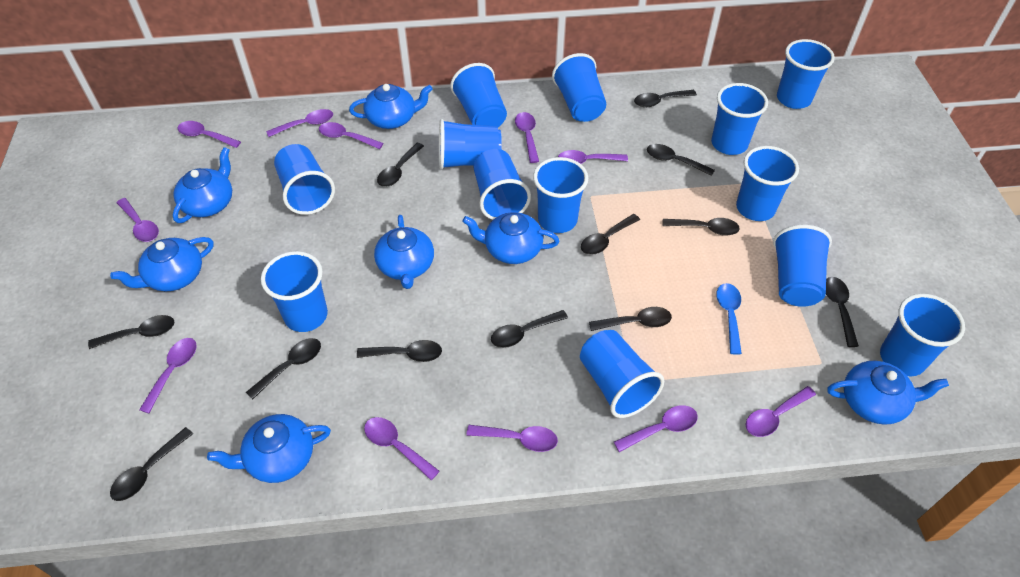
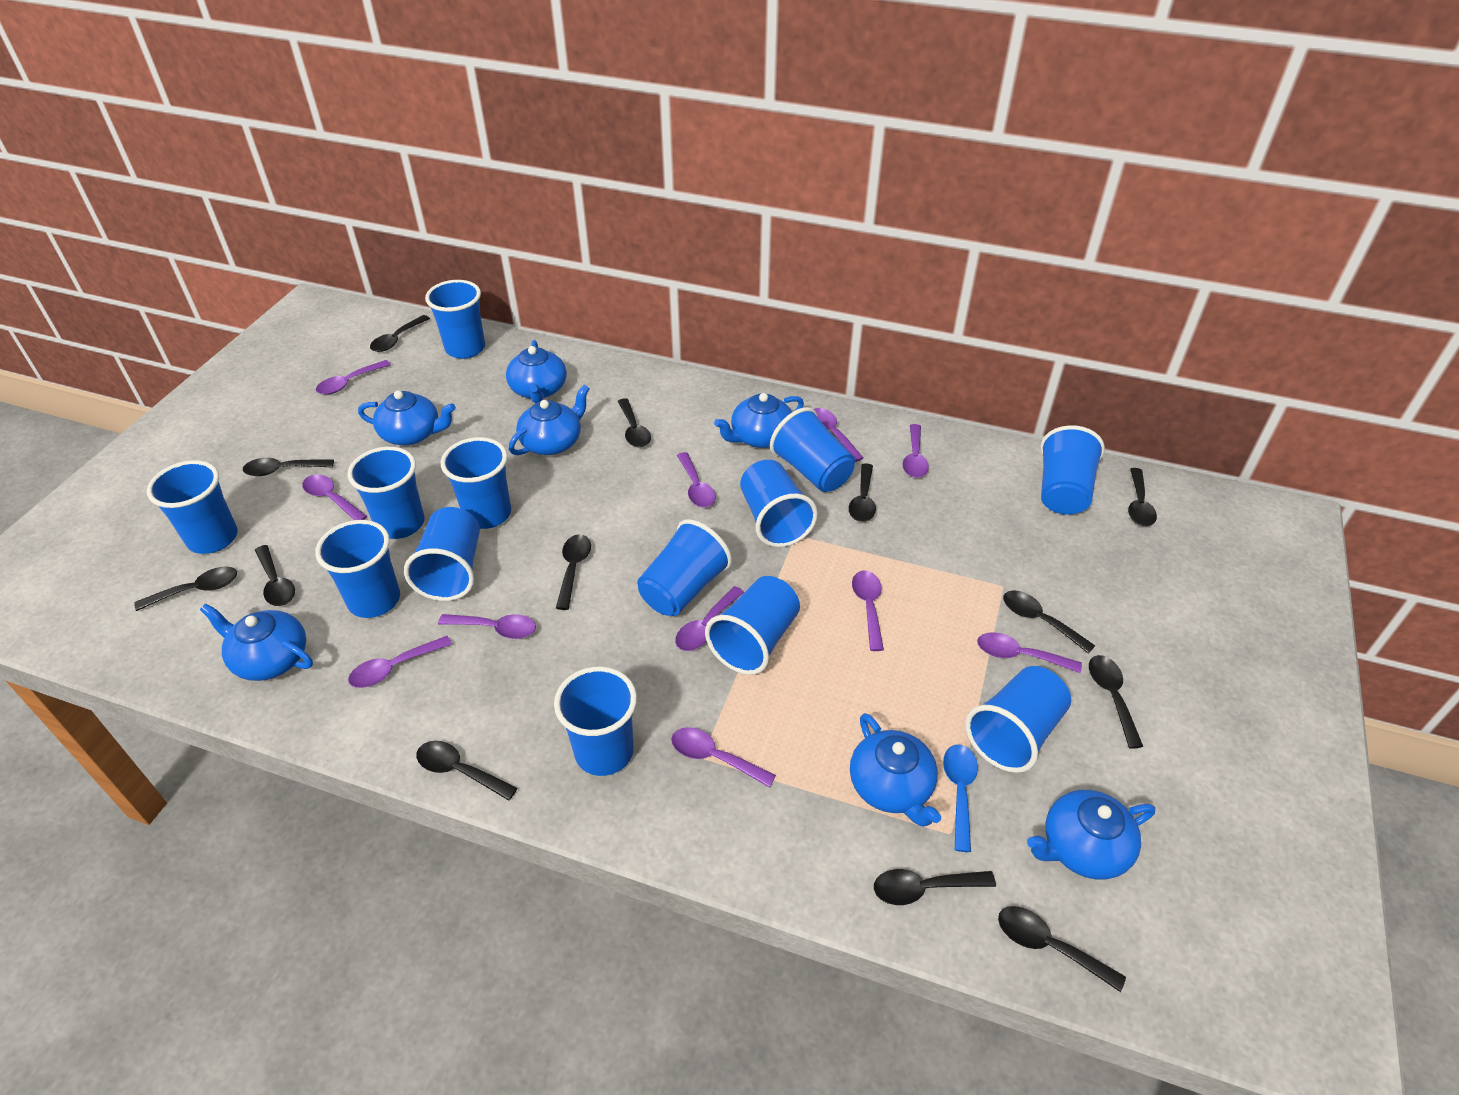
black spoon: [88,315,174,349] [110,427,193,501] [246,338,321,400] [357,340,442,362] [377,143,424,187] [491,310,568,348] [581,214,640,255] [589,307,672,331] [634,90,697,107] [647,144,715,176] [662,218,740,236] [826,277,859,347] = 12 -> [134,567,237,611] [243,458,334,476] [255,545,295,606] [370,315,430,352] [416,741,518,801] [556,534,591,610] [618,398,651,448] [849,463,876,522] [874,869,996,905] [998,906,1126,992] [1003,590,1095,654] [1089,655,1143,749] [1128,468,1157,526] = 13

